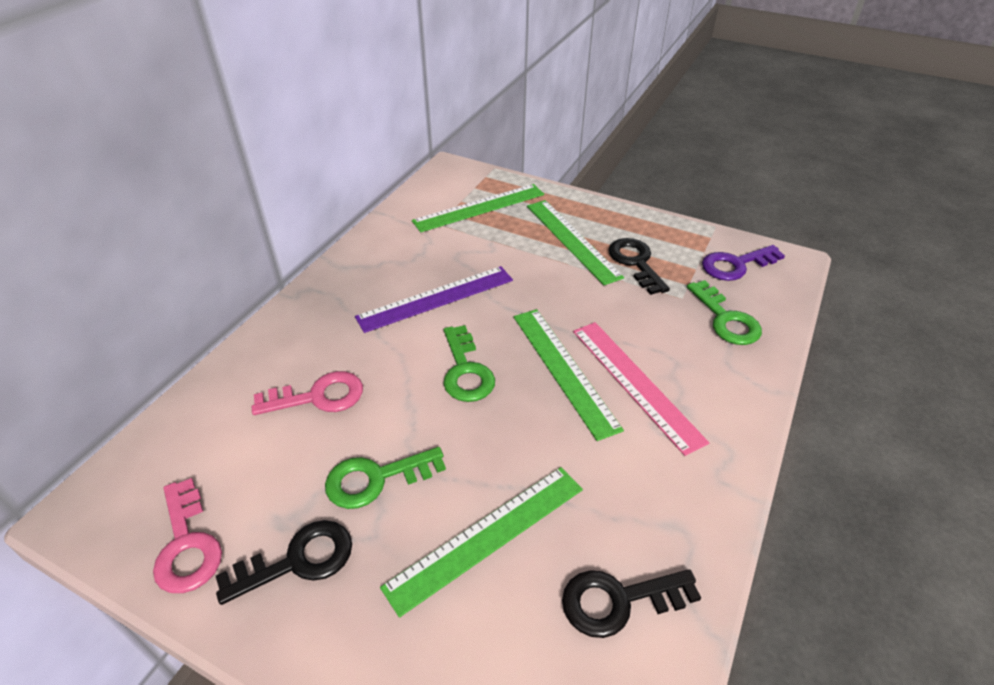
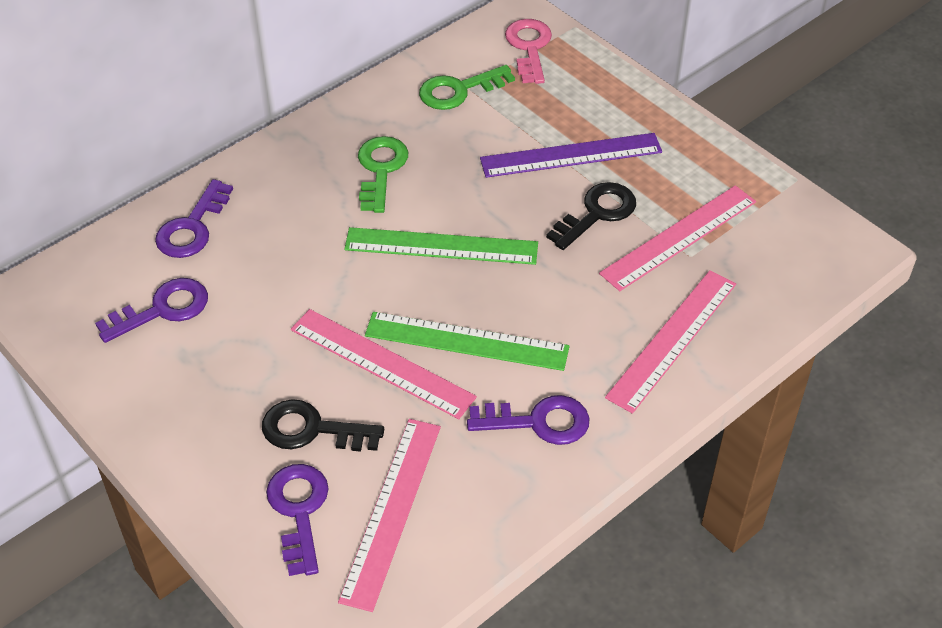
black key: [216,520,352,605] [562,569,701,638] [609,238,670,295] = 3 -> [262,399,384,452] [546,182,636,250] = 2
green key: [325,447,446,509] [444,325,495,402] [687,280,762,345] = 3 -> [358,136,408,213] [419,65,515,110] = 2
green ruler: [380,467,583,618] [412,184,544,232] [514,309,624,441] [527,200,624,285] = 4 -> [344,227,538,265] [365,312,570,371] = 2
pink key: [153,478,222,593] [252,371,363,415] = 2 -> [505,19,552,84] = 1
pink ruler: [573,322,709,456] = 1 -> [291,309,477,419] [338,419,441,612] [599,185,756,291] [605,270,736,414] = 4
purple key: [702,245,785,281] = 1 -> [95,278,208,343] [155,179,233,258] [266,464,329,576] [467,395,589,445] = 4

